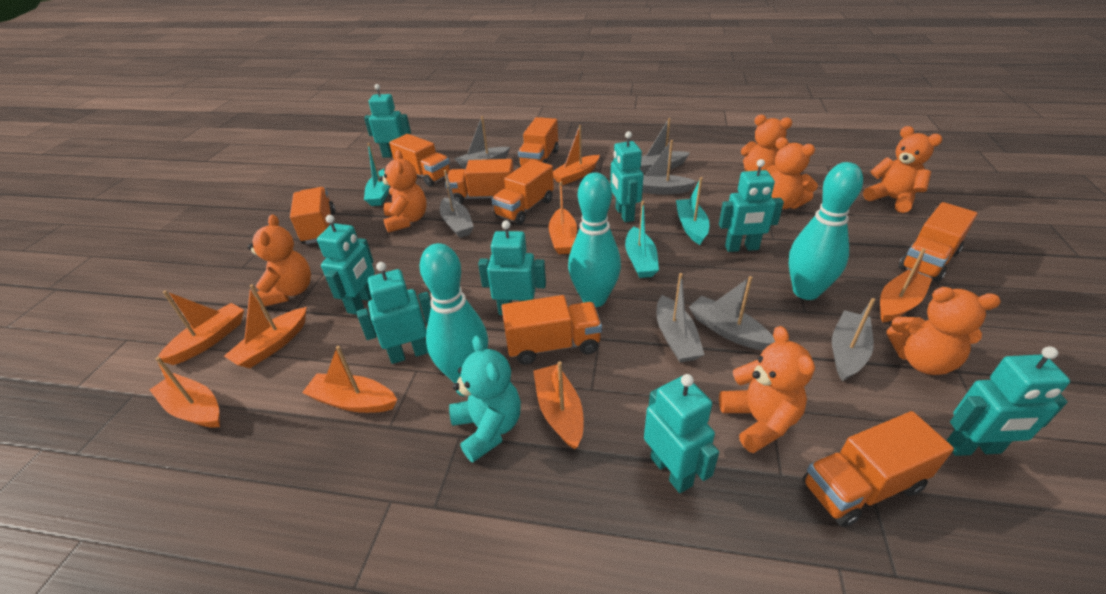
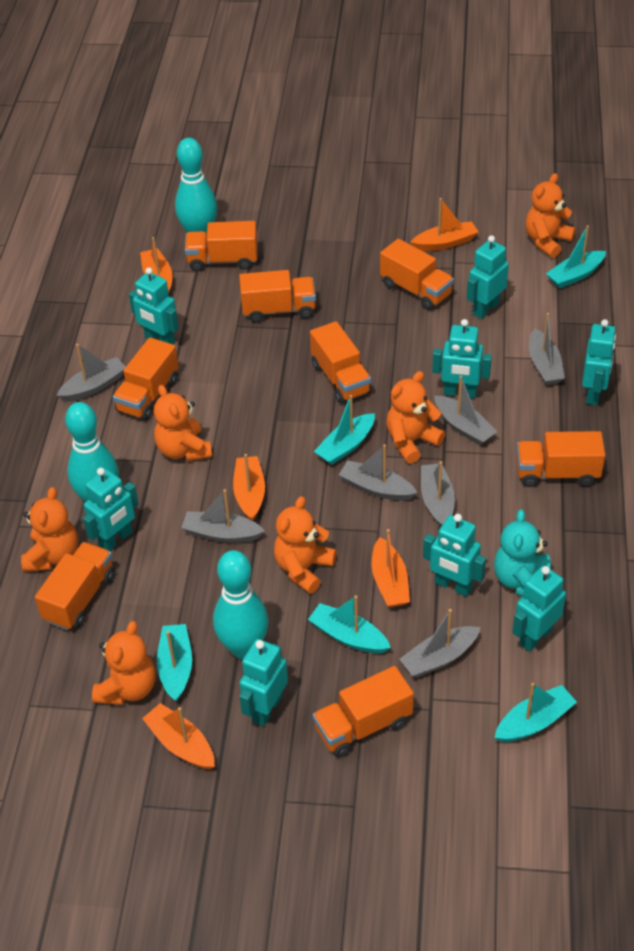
orange boat: [150,357,220,428] [158,290,244,365] [224,284,307,368] [302,346,397,413] [533,361,583,449] [549,182,577,254] [553,125,600,185] [880,248,932,323] = 8 -> [140,237,172,293] [142,703,215,770] [233,454,265,521] [372,529,410,607] [411,198,478,251] = 5
orange teddy bear: [248,214,311,308] [379,150,427,233] [719,326,815,453] [741,115,792,171] [766,137,818,209] [863,126,943,213] [887,287,1001,375] = 7 -> [21,487,78,572] [92,621,155,705] [154,385,212,461] [274,496,336,594] [386,371,445,464] [525,173,575,258] = 6
turquoise boat: [364,143,390,206] [625,201,659,278] [676,177,709,245] = 3 -> [157,624,192,701] [308,595,391,653] [314,395,375,465] [494,683,577,742] [546,225,606,288] = 5

